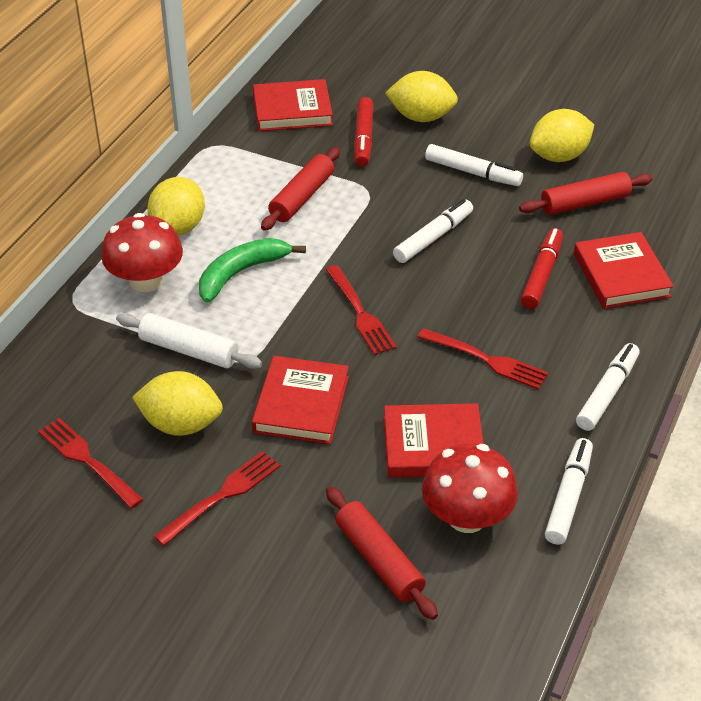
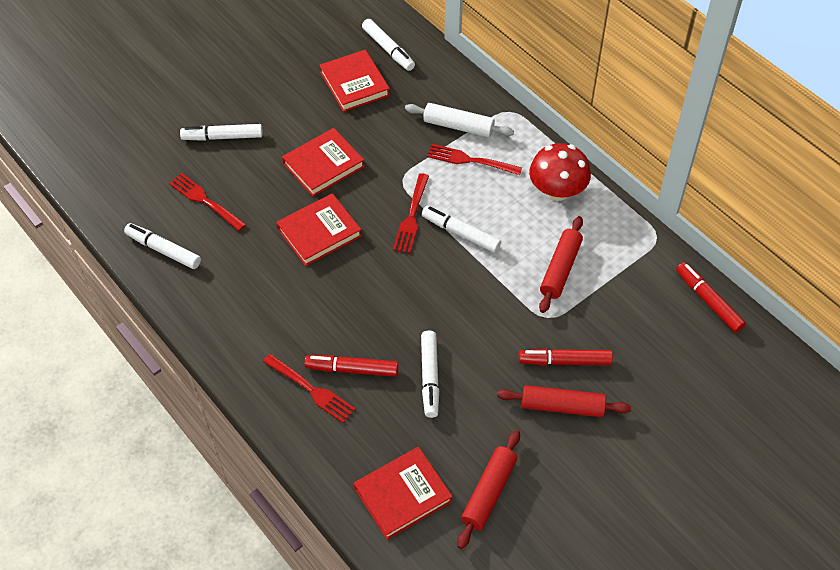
green banana: [199,238,306,303] = 1 -> none = 0
red marker: [354,97,374,167] [521,228,563,309] = 2 -> [304,355,398,377] [518,349,613,366] [676,262,746,333] = 3
red mushroom: [101,213,183,292] [422,443,518,533] = 2 -> [529,143,591,201] = 1
white marker: [393,199,473,263] [425,144,523,186] [545,438,593,545] [576,343,639,431] = 4 -> [124,223,201,269] [180,124,263,141] [362,19,415,71] [421,330,439,418] [422,206,501,253] = 5
yellow lemon: [132,371,223,436] [147,177,205,236] [385,71,458,122] [530,109,594,162] = 4 -> none = 0

